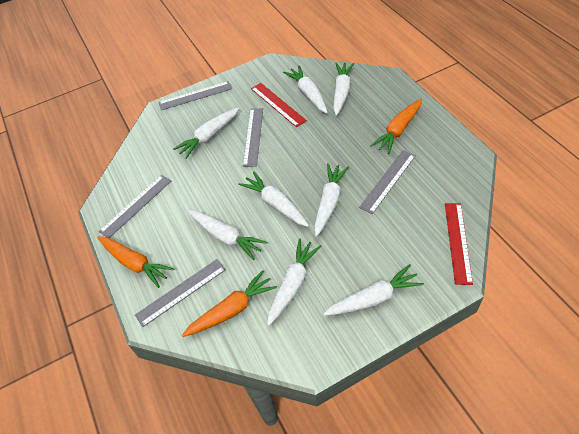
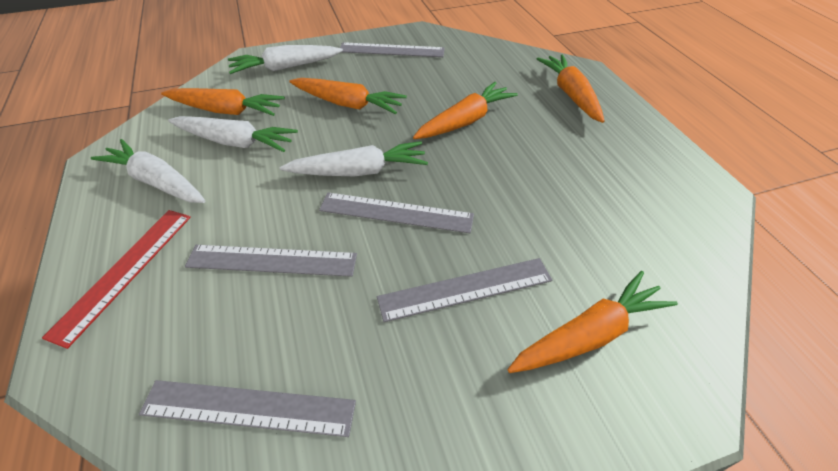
orange carrot: [97,236,174,288] [182,270,277,337] [370,99,422,154] = 3 -> [161,88,285,116] [289,78,407,114] [413,82,518,139] [507,271,678,373] [537,54,604,123] = 5
red ruler: [251,83,307,127] [445,203,473,285] = 2 -> [42,210,191,349] = 1
white carrot: [173,108,239,159] [188,210,267,260] [238,172,309,227] [267,239,322,326] [283,65,328,114] [314,163,349,237] [323,264,424,316] [333,62,354,116] = 8 -> [91,139,206,203] [168,116,298,152] [228,45,343,74] [280,141,428,176] = 4

